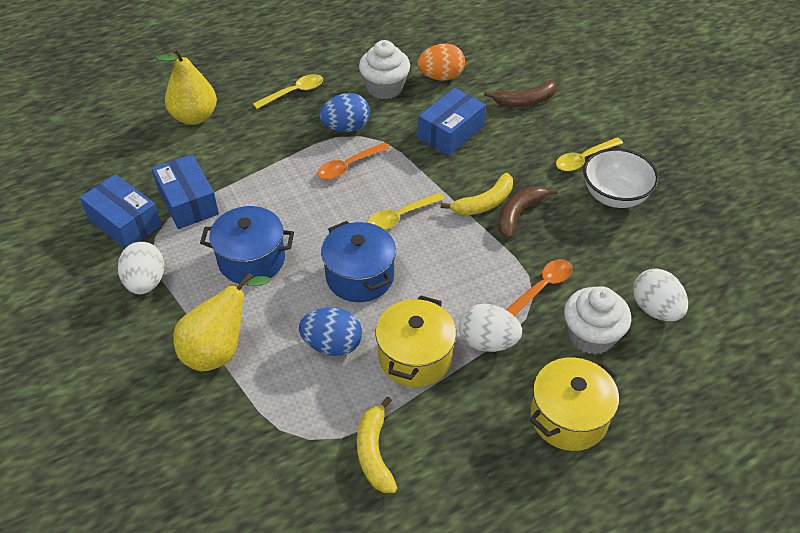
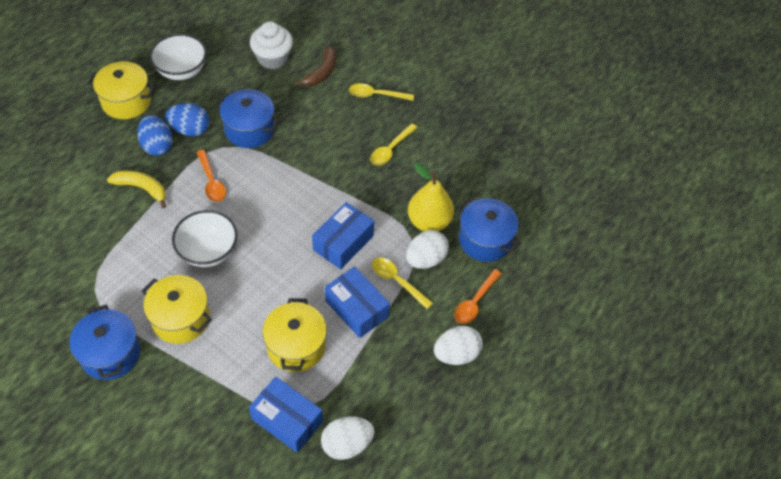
blue pot: [200,206,294,284] [321,221,396,302] = 2 -> [70,305,141,380] [215,89,280,148] [457,198,521,262] = 3
brown banana: [484,80,557,107] [498,186,558,239] = 2 -> [294,46,336,86] = 1
orange egg: [417,43,465,81] = 1 -> none = 0
white bowl: [583,148,659,208] = 1 -> [150,34,207,80] [172,210,238,267] = 2
white cupcake: [359,40,410,99] [564,286,631,354] = 2 -> [250,21,293,69] = 1
yellow banana: [357,397,397,493] [441,173,513,216] = 2 -> [107,170,166,208] = 1
yellow pear: [156,47,217,125] [173,272,270,371] = 2 -> [408,163,454,231] = 1
yellow pot: [375,295,456,387] [530,357,619,451] = 2 -> [87,62,156,119] [142,275,212,344] [263,298,327,372] = 3

